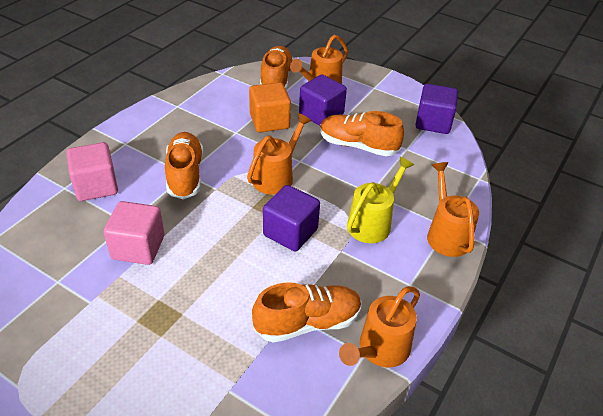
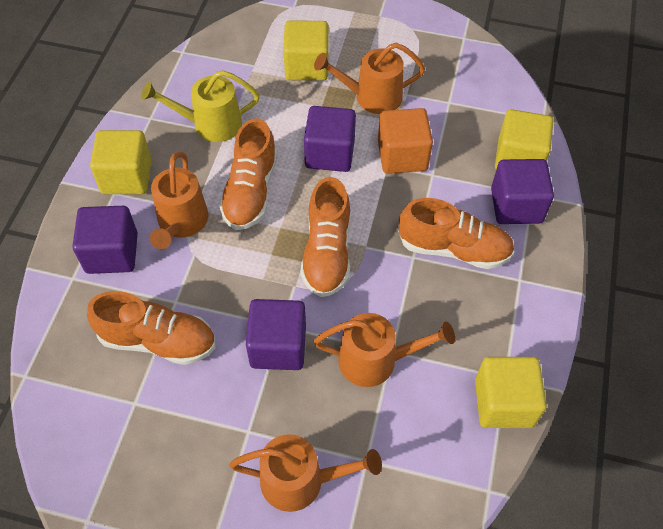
pink cube: [66,142,118,201] [103,201,164,265] = 2 -> none = 0
purple cube: [263,185,320,252] [299,74,347,126] [415,84,458,134] = 3 -> [73,206,138,274] [246,299,306,370] [304,106,356,172] [491,159,554,224] = 4
yellow cube: none = 0 -> [90,130,152,194] [283,20,329,81] [475,357,547,428] [495,109,553,169] = 4

